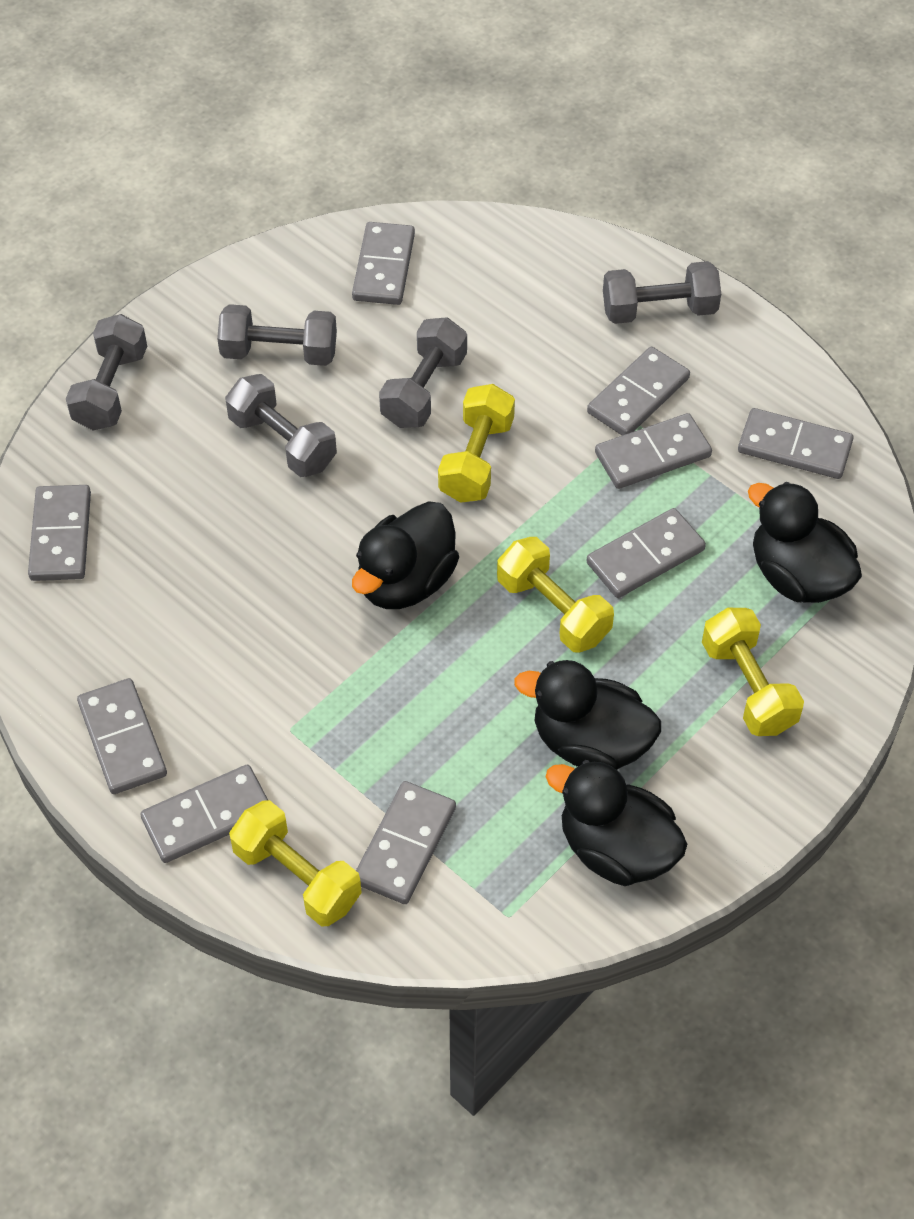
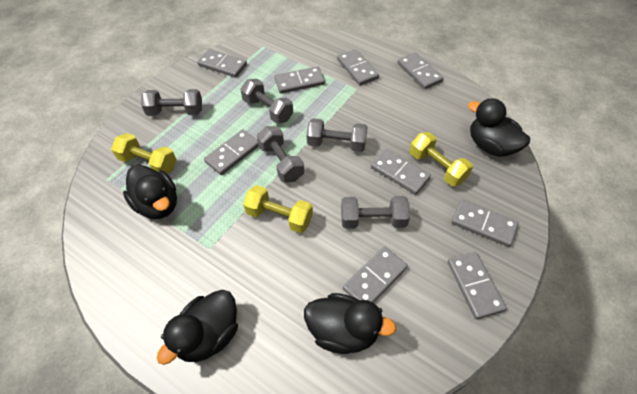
yellow dumbbell: [229,800,362,926] [438,384,515,503] [497,537,614,653] [702,608,804,736] = 4 -> [111,133,177,174] [243,185,313,233] [410,132,473,187] = 3

